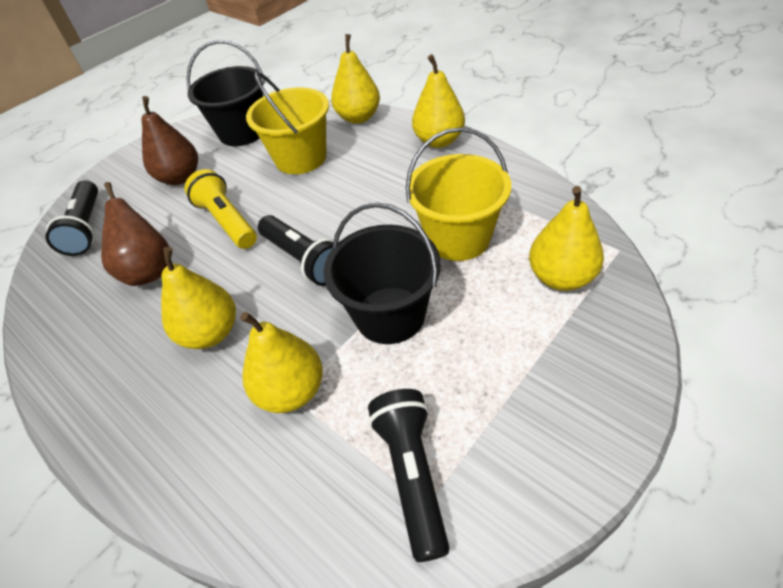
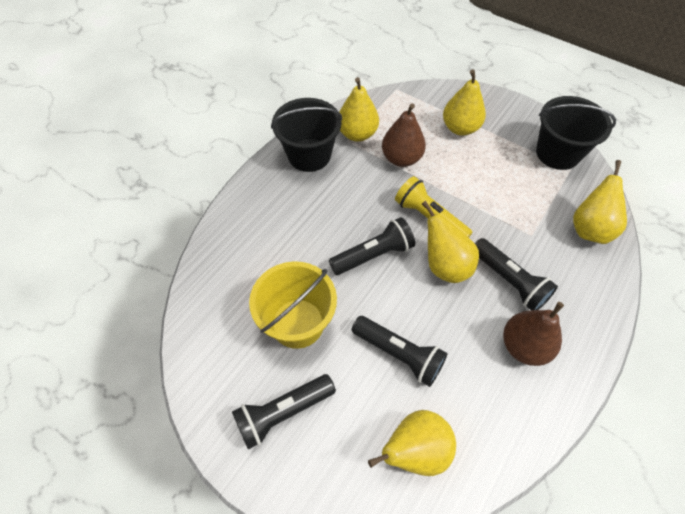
black flashlight: [45,180,98,256] [258,215,334,286] [368,389,450,562] = 3 -> [232,374,336,450] [329,217,415,275] [352,316,448,387] [475,238,558,310] = 4
yellow bucket: [246,71,329,174] [406,127,511,261] = 2 -> [249,261,337,349] = 1

